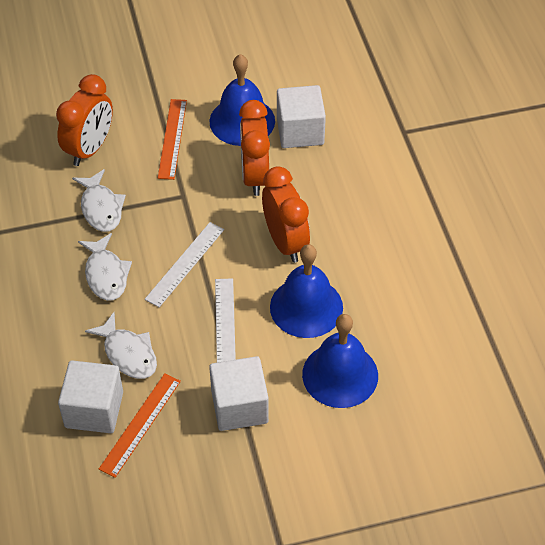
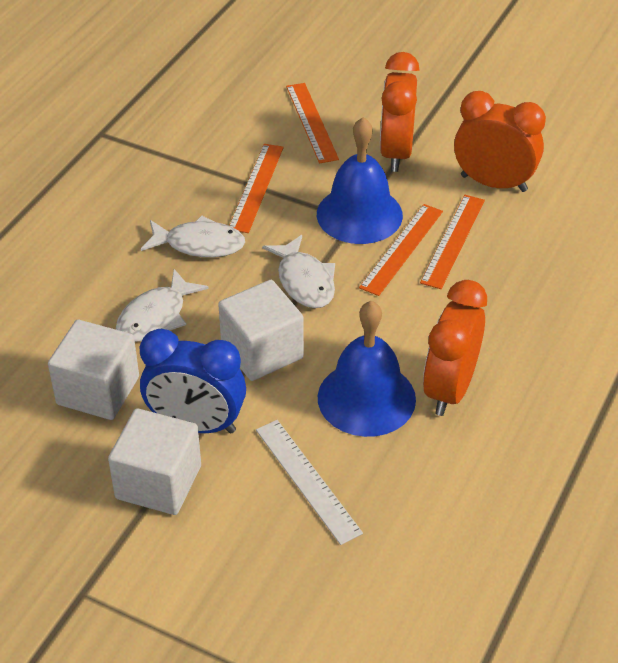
blue bell: [209,54,275,146] [270,244,343,338] [302,314,378,408] = 3 -> [317,117,403,244] [318,301,416,437] = 2
blue clock: none = 0 -> [140,329,246,434] = 1
orange ruler: [99,373,181,478] [158,99,187,180] = 2 -> [229,144,284,233] [286,83,339,163] [359,204,443,296] [420,195,485,289] = 4
white ruler: [145,222,224,307] [215,278,236,363] = 2 -> [256,420,363,545] = 1

